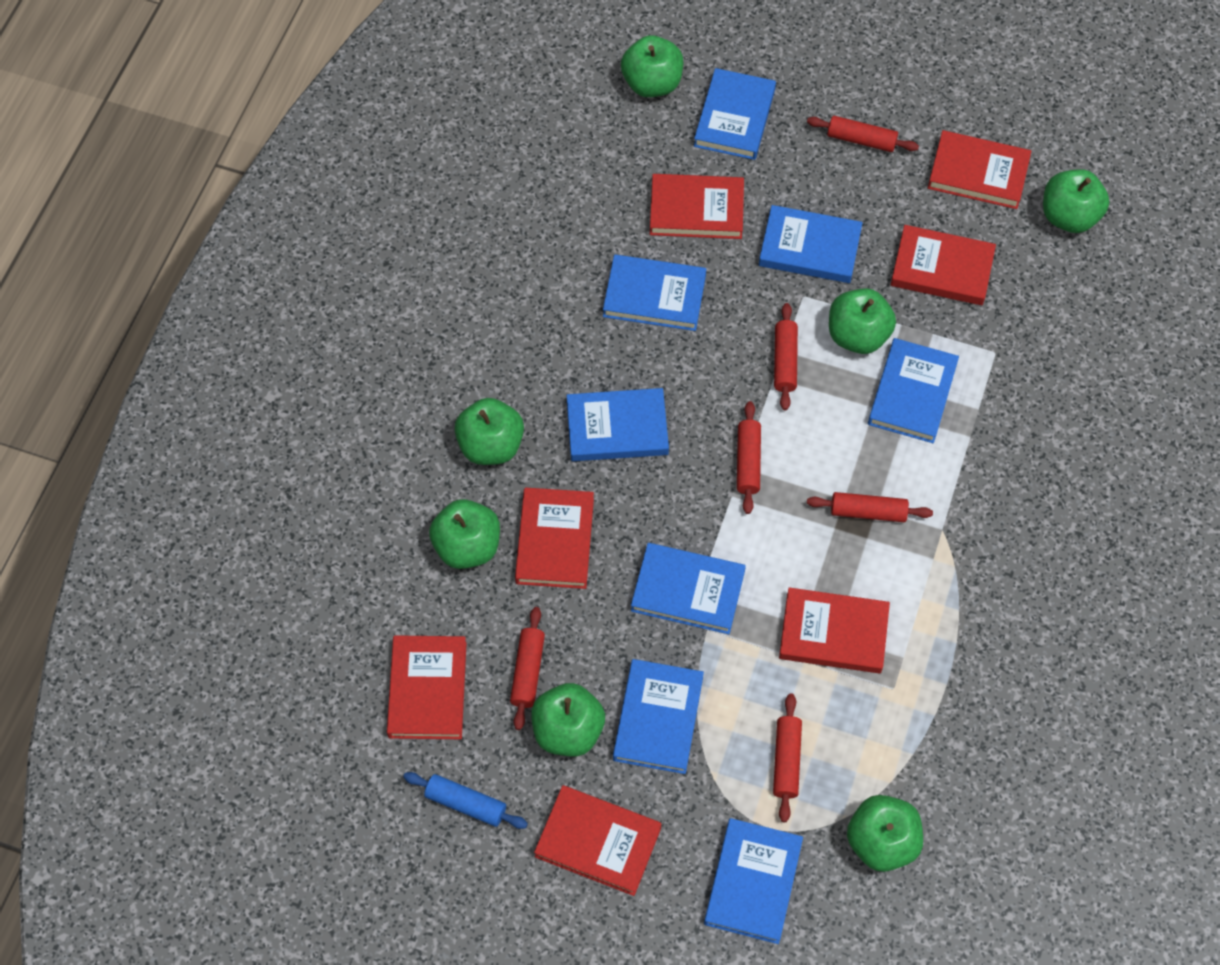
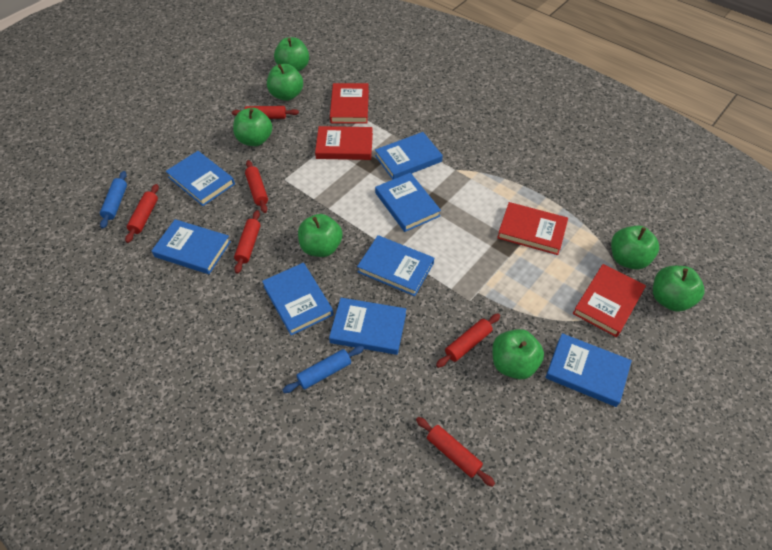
blue rolling pin: [403,772,528,829] = 1 -> [100,171,127,229] [283,346,364,393] = 2
red book: [387,635,467,739] [515,487,594,589] [534,785,662,896] [650,174,744,239] [779,587,890,674] [891,225,996,305] [928,130,1031,209] = 7 -> [315,126,373,160] [330,83,369,124] [497,202,568,255] [573,264,646,337] = 4

